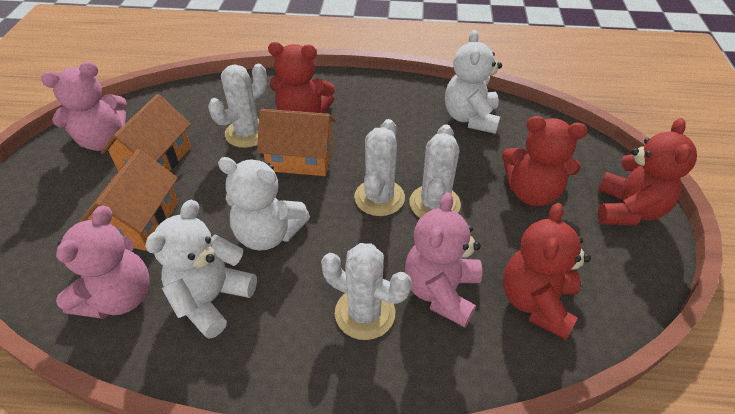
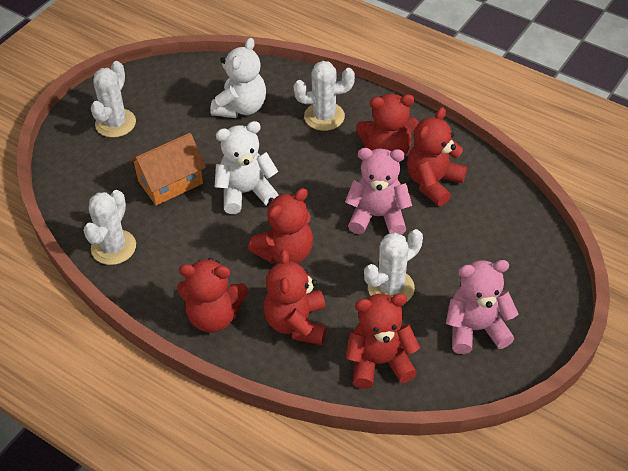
orange house: [80,149,178,251] [101,94,191,171] [257,109,336,176] = 3 -> [129,133,206,205] = 1
pink teddy bear: [41,62,127,151] [56,205,150,319] [405,192,482,327] = 3 -> [345,148,412,235] [446,260,518,354] = 2
red teddy bear: [268,42,335,113] [502,116,587,206] [503,203,591,340] [598,118,697,225] = 4 -> [177,258,248,333] [248,188,313,264] [264,249,326,345] [346,294,420,389] [356,94,419,156] [407,107,467,206] = 6
white teddy bear: [145,200,257,339] [218,157,310,251] [445,30,502,134] = 3 -> [210,38,266,118] [215,121,279,214] = 2

